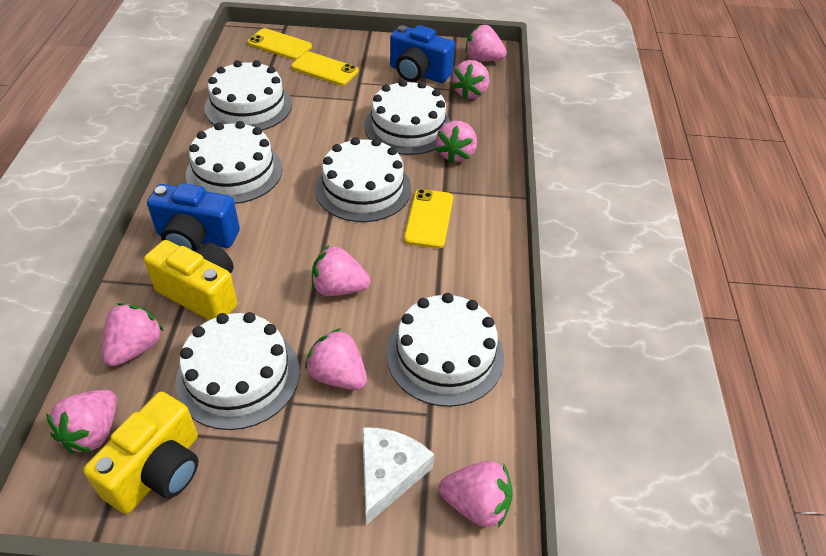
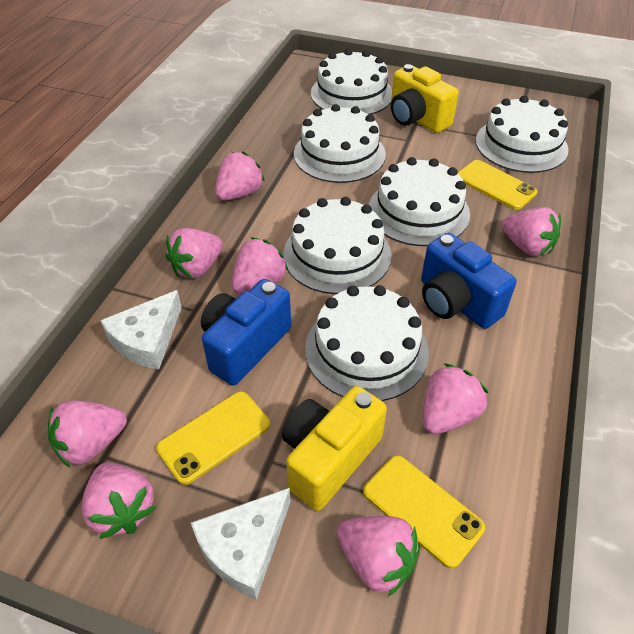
white cheese: [362,427,434,525] = 1 -> [100,290,182,369] [191,488,291,600] = 2

